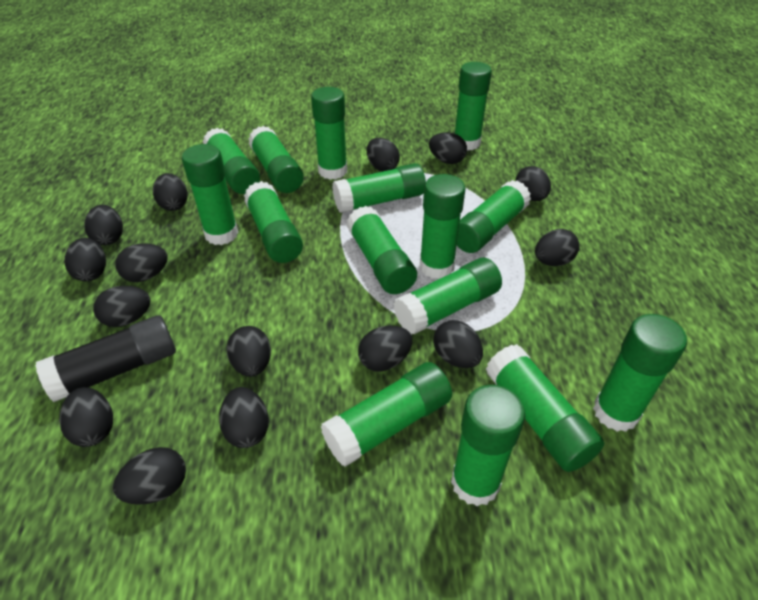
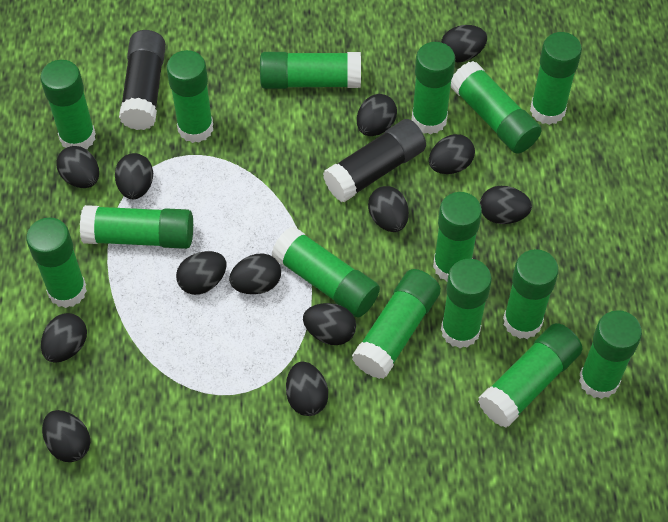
black egg: [59,387,113,447] [64,238,106,281] [84,205,123,245] [93,286,150,327] [113,447,186,505] [115,243,168,282] [153,173,188,211] [219,387,269,448] [226,326,271,377] [358,325,412,372] [367,138,400,171] [429,132,467,164] [433,320,483,368] [515,166,551,201] [535,229,580,266] = 15 -> [41,313,87,363] [42,410,90,462] [56,146,99,188] [115,153,153,199] [176,251,226,295] [229,253,281,294] [286,361,328,416] [303,303,356,345] [357,94,397,136] [368,186,409,232] [429,134,475,174] [441,25,487,62] [480,186,532,224] = 13
black glue stick: [35,315,176,402] = 1 -> [119,30,166,130] [323,119,426,202] = 2

